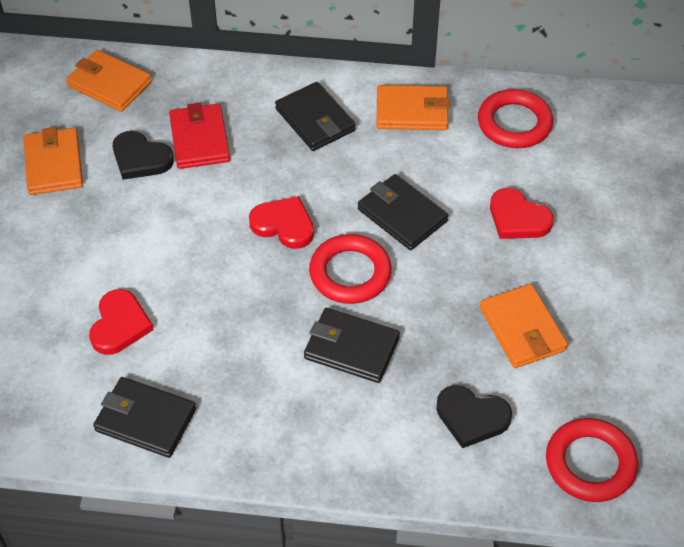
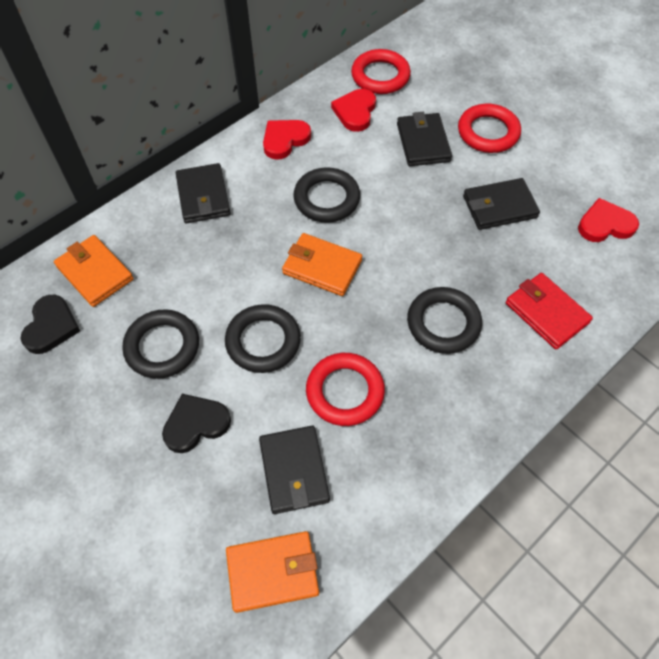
black ring: none = 0 -> [122,309,199,379] [225,304,301,373] [293,167,360,223] [407,287,482,354] = 4
orange wallet: [23,127,83,195] [66,50,152,112] [376,85,450,130] [480,284,568,368] = 4 -> [54,235,134,307] [226,531,319,613] [282,233,362,296] = 3

